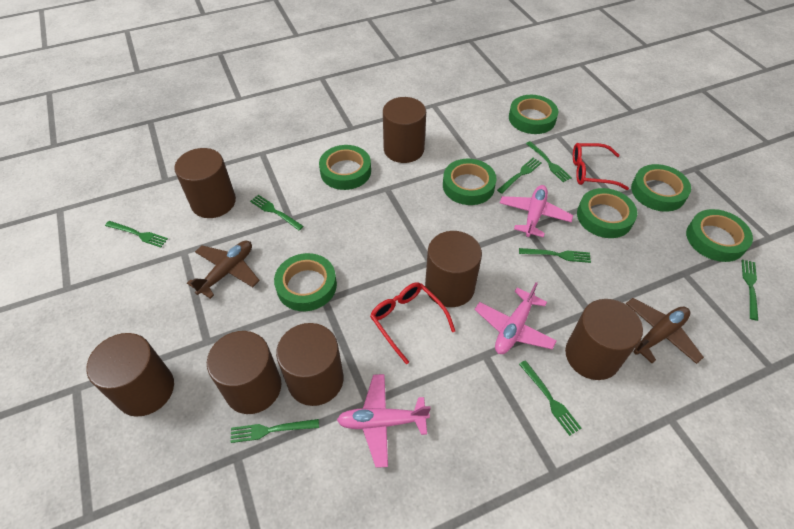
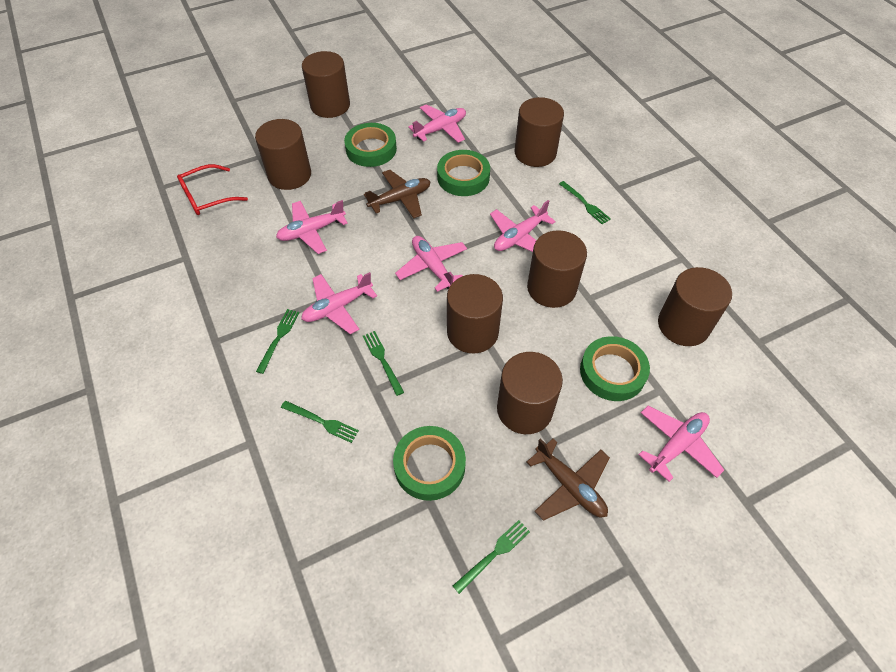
green fork: [105,221,168,248] [230,419,319,443] [250,195,304,230] [497,158,542,194] [519,248,591,263] [519,360,581,436] [526,141,572,182] [741,260,758,321] = 8 -> [256,309,299,374] [281,401,359,443] [363,331,404,396] [453,520,530,594] [559,181,611,225] = 5
green tape: [274,253,337,311] [319,145,371,190] [443,159,497,205] [509,95,558,134] [577,188,637,238] [631,164,691,212] [686,209,753,262] = 7 -> [344,123,397,167] [393,426,466,501] [437,150,490,196] [580,336,650,401] = 4
pink plane: [337,374,431,468] [475,282,557,354] [500,185,573,238] = 3 -> [276,200,348,254] [301,272,377,334] [395,236,467,292] [408,104,466,143] [490,200,556,252] [639,406,724,482] = 6
red glasses: [370,282,455,364] [573,143,629,190] = 2 -> [177,164,248,215] = 1

